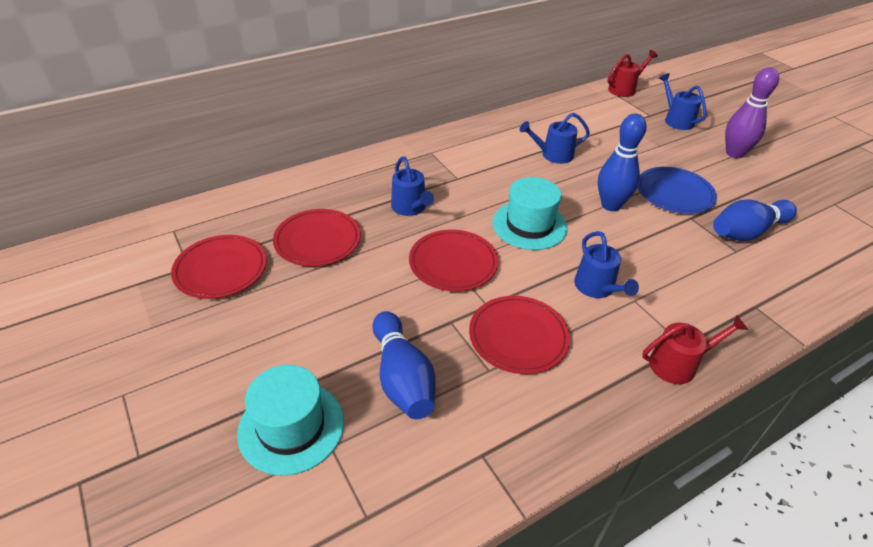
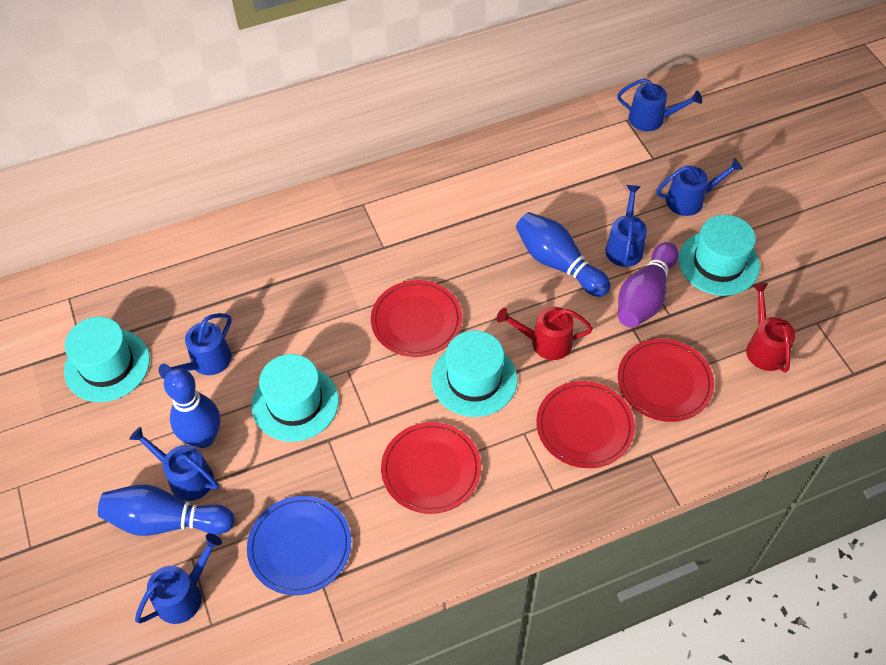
blue watering can: [391,156,434,216] [520,113,590,164] [574,231,639,298] [659,73,707,130] = 4 -> [129,427,219,501] [135,533,222,624] [159,313,232,379] [605,185,647,267] [617,78,702,131] [656,158,743,216] = 6
turquoise hat: [237,365,344,476] [492,177,568,250] = 2 -> [64,317,150,402] [251,354,339,442] [431,330,517,417] [679,215,760,296] = 4

